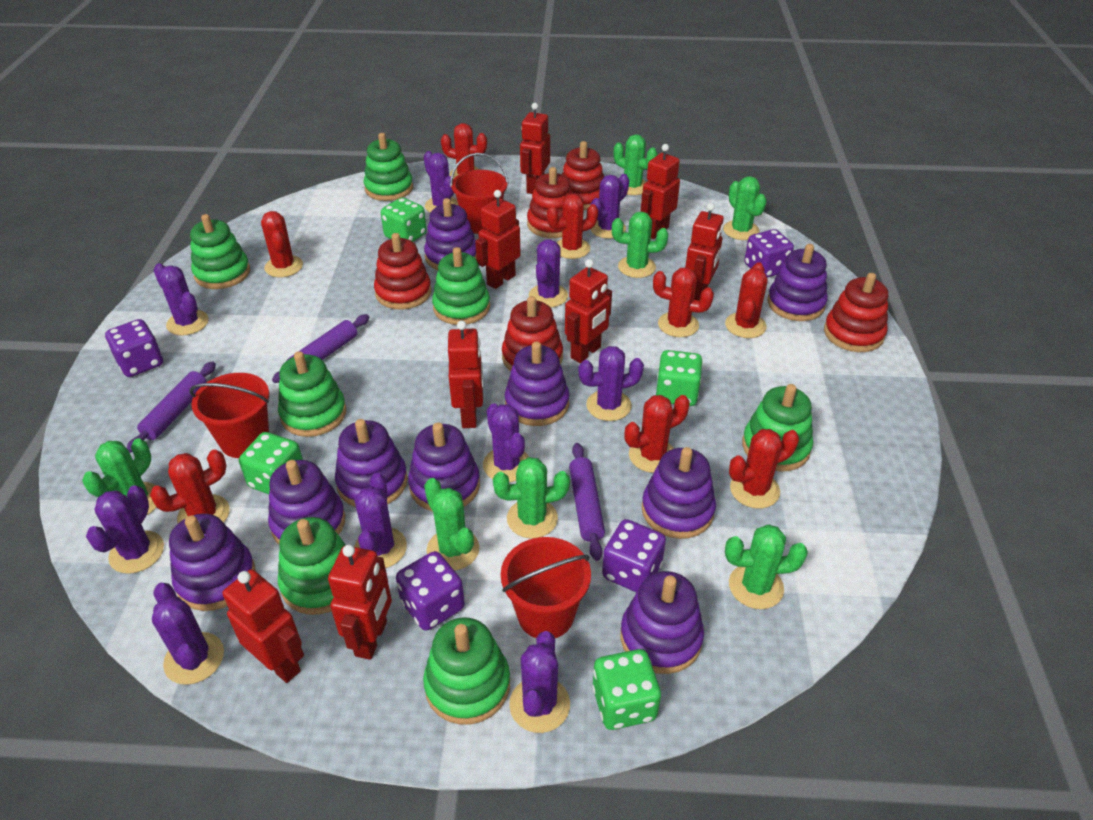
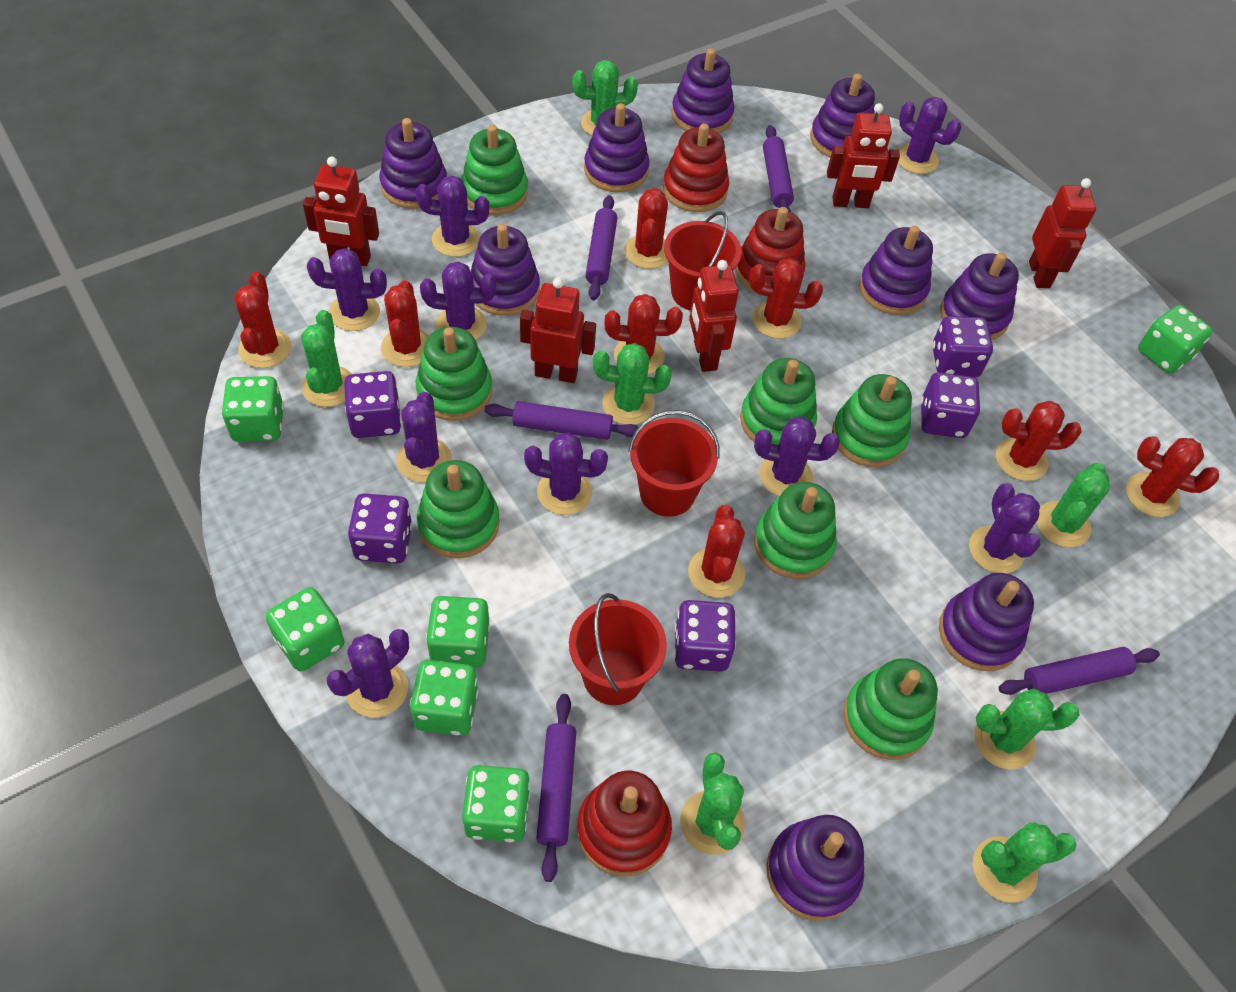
green dice: [239,432,303,494] [381,197,427,242] [592,649,661,730] [656,350,703,406] = 4 -> [222,376,284,442] [266,587,344,672] [410,660,478,736] [426,596,490,668] [462,765,530,842] [1138,305,1213,374] = 6
purple cactus: [86,485,164,574] [152,583,224,685] [154,263,209,336] [354,473,407,568] [424,151,459,213] [483,403,529,482] [509,631,570,733] [529,239,568,308] [579,346,644,421] [591,174,629,239] = 10 -> [307,248,387,331] [327,629,409,718] [397,392,452,482] [415,176,489,257] [420,262,496,340] [524,432,608,515] [754,417,840,496] [897,97,961,174] [969,483,1041,573] = 9
purple dice: [105,319,163,377] [396,551,465,631] [602,519,666,592] [744,229,794,278] = 4 -> [344,371,401,438] [348,493,412,564] [674,600,736,672] [921,372,980,438] [932,316,993,377] = 5
purple rolling pin: [127,361,216,453] [272,314,370,383] [569,443,605,561] = 3 -> [484,401,638,440] [536,694,576,882] [585,195,617,300] [763,125,794,212] [998,647,1160,695] = 5
red robot: [222,569,304,683] [328,545,392,660] [448,321,483,428] [475,190,521,289] [520,103,550,194] [565,259,612,363] [641,144,680,239] [685,203,724,300] = 8 -> [303,156,379,266] [520,278,596,383] [689,260,739,372] [827,103,900,208] [1029,178,1096,288] = 5
red stacking toy: [374,233,431,310] [502,296,563,371] [527,167,573,238] [562,141,604,210] [824,273,888,352] = 5 -> [577,771,672,877] [663,123,729,212] [735,207,806,297] = 3

